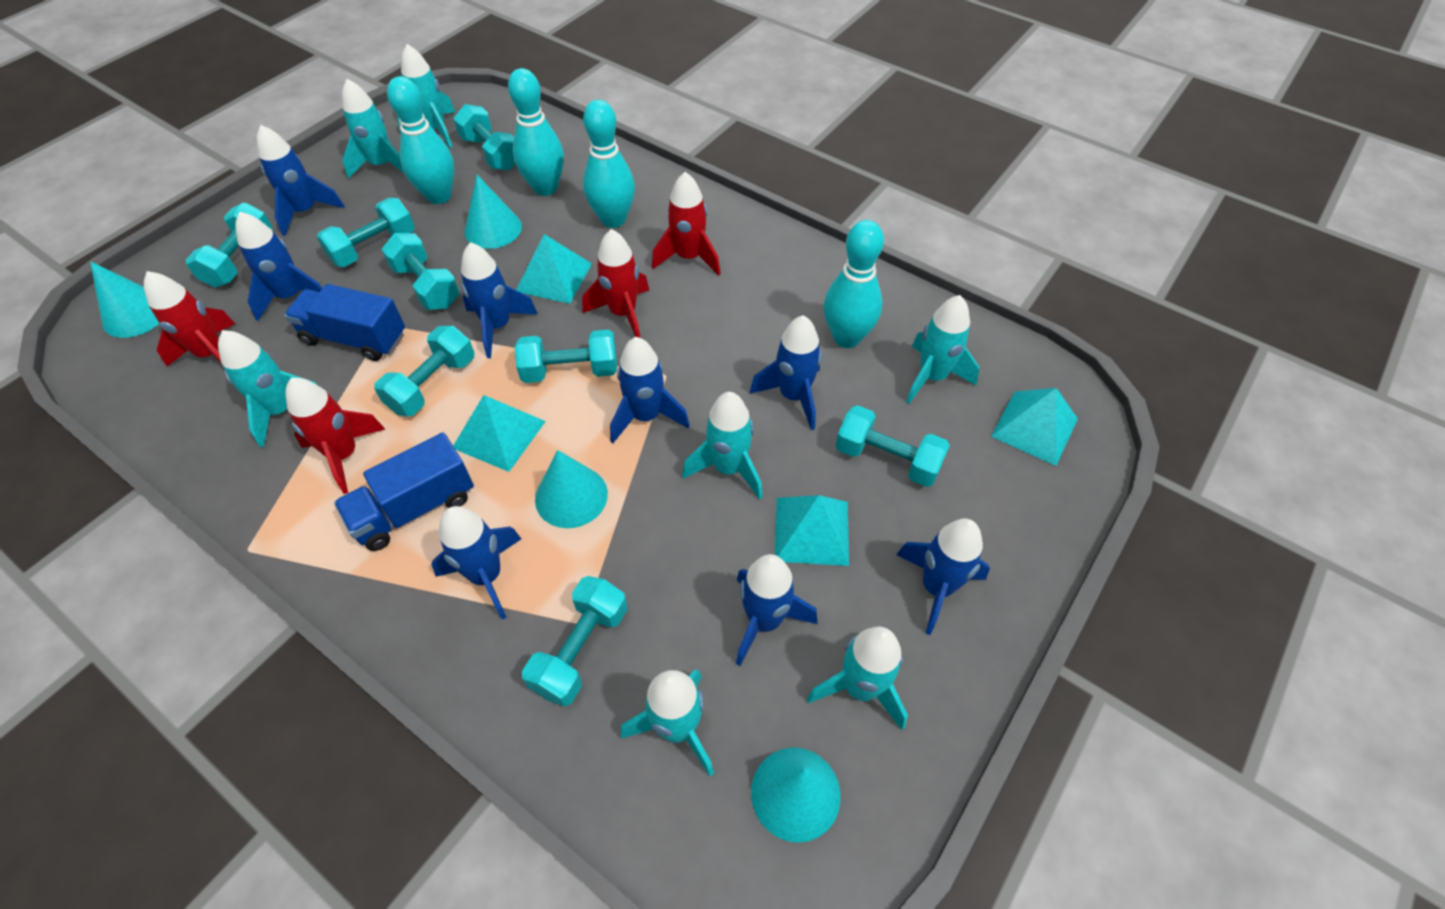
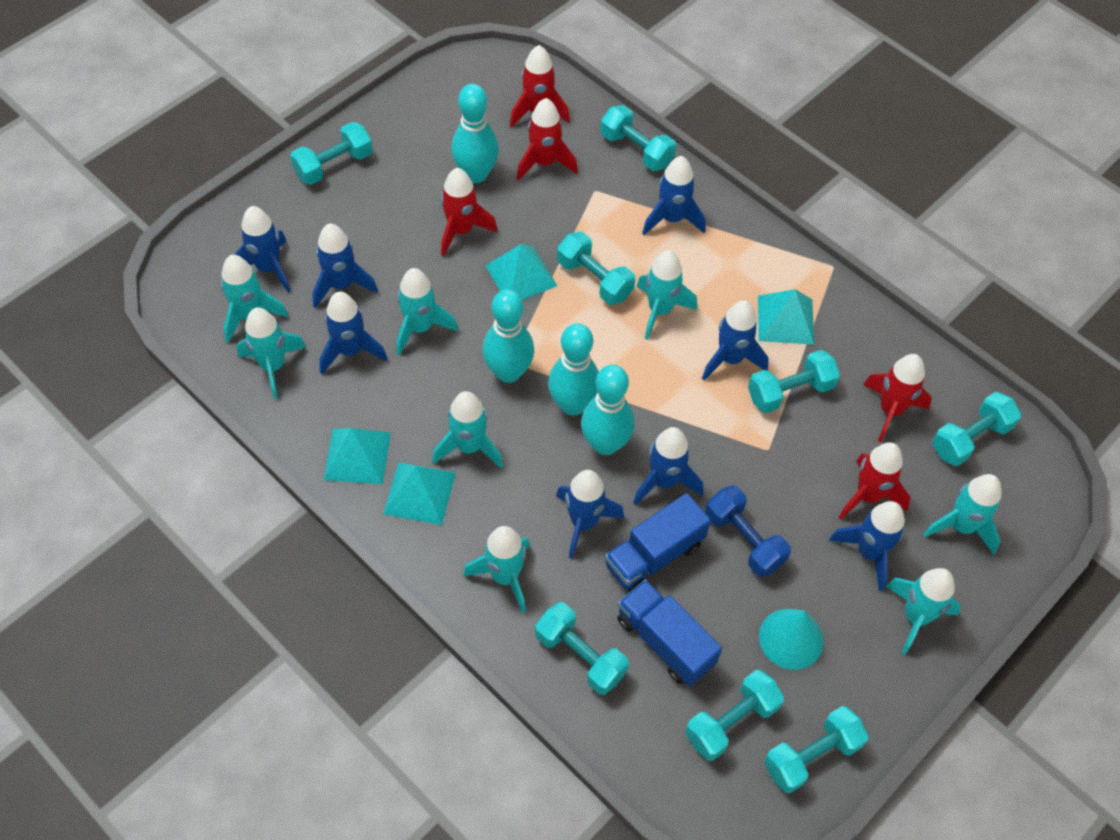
blue dumbbell: none = 0 -> [705,485,791,577] = 1
red rocket: [144,271,235,366] [285,378,385,494] [582,229,649,338] [652,172,721,276] = 4 -> [441,168,498,257] [510,45,570,127] [517,98,578,181] [839,442,911,520] [863,354,932,442] = 5
turquoise cone: [90,261,160,338] [464,175,522,249] [535,450,608,528] [751,747,841,843] = 4 -> [759,609,824,670] = 1
turquoise rocket: [218,330,317,447] [342,79,404,179] [397,44,456,148] [621,669,714,777] [682,392,763,500] [807,627,908,730] [906,295,979,404] = 7 -> [221,255,288,343] [237,307,307,399] [397,268,458,356] [432,391,503,468] [463,526,530,613] [637,251,697,340] [886,568,961,655] [923,474,1002,554] = 8

